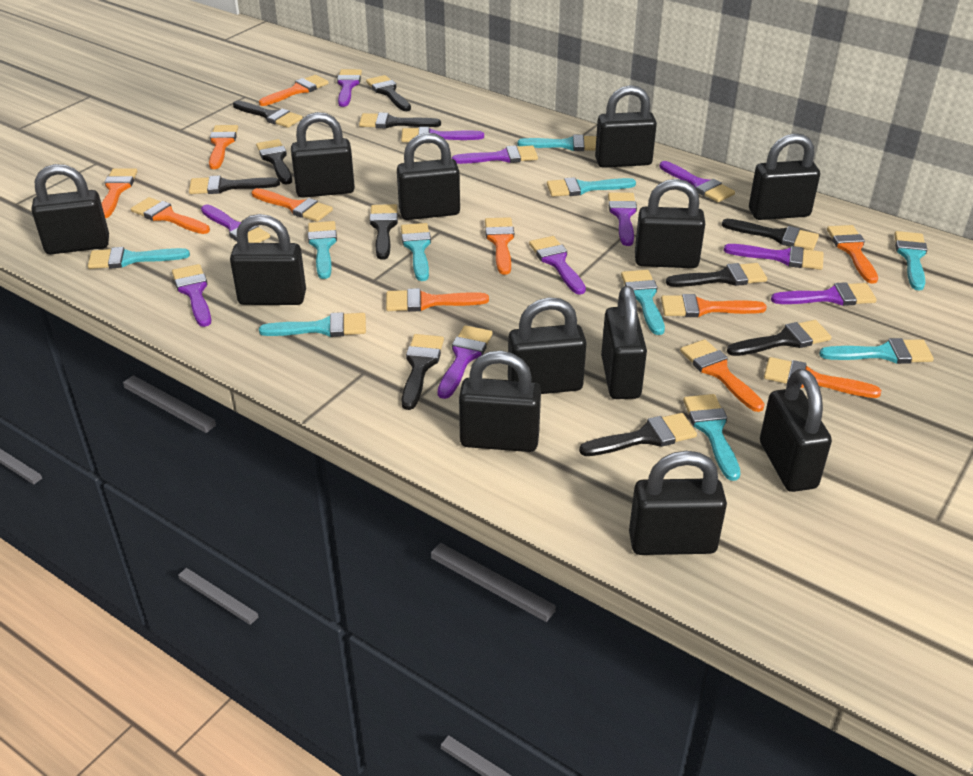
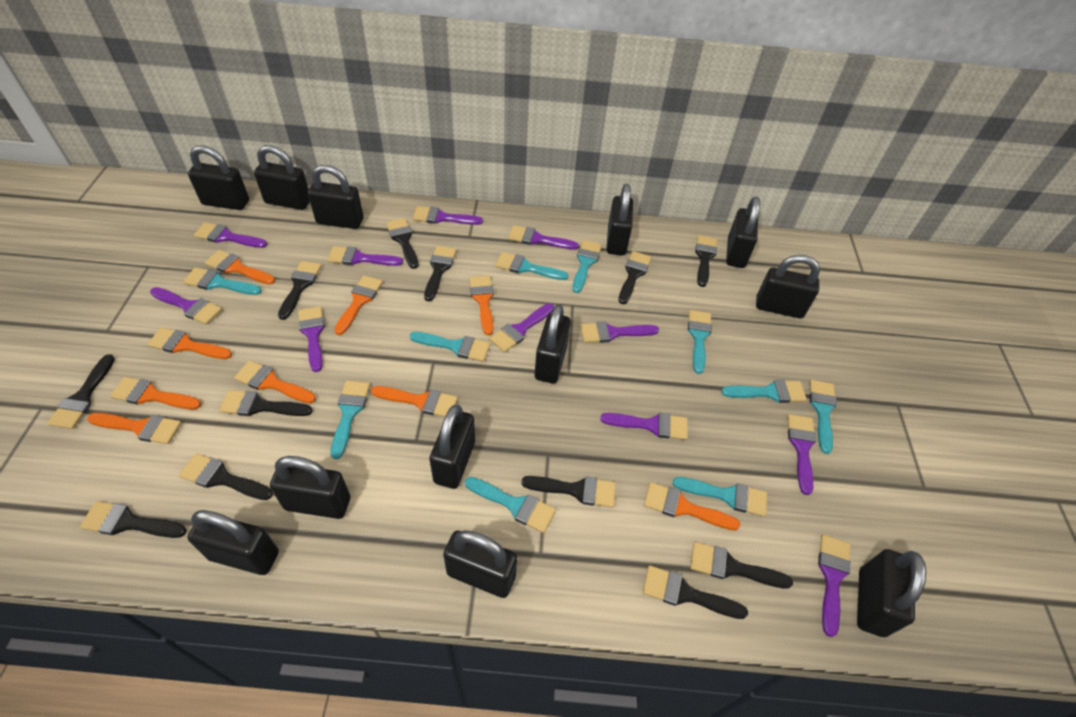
black brush: [189,175,280,194] [233,101,303,128] [256,139,292,185] [359,112,441,128] [366,75,411,111] [370,204,398,260] [401,334,444,410] [579,413,697,456] [666,263,767,287] [722,219,819,250] [727,320,831,356] = 11 -> [47,354,115,429] [80,501,187,538] [179,453,273,500] [219,390,313,416] [278,261,322,320] [386,218,419,269] [424,246,457,301] [521,476,616,508] [618,251,652,304] [643,566,748,619] [690,542,793,589] [695,235,717,287] = 12
orange brush: [101,168,137,218] [131,197,210,234] [209,125,238,169] [252,188,333,222] [259,75,329,106] [386,288,489,312] [485,217,514,275] [661,294,767,317] [680,339,765,412] [764,357,881,398] [827,225,878,284] = 11 -> [87,413,181,444] [110,377,201,410] [147,327,232,359] [205,250,275,285] [234,360,316,404] [334,275,383,335] [371,386,458,417] [469,275,494,335] [644,482,741,531] = 9

